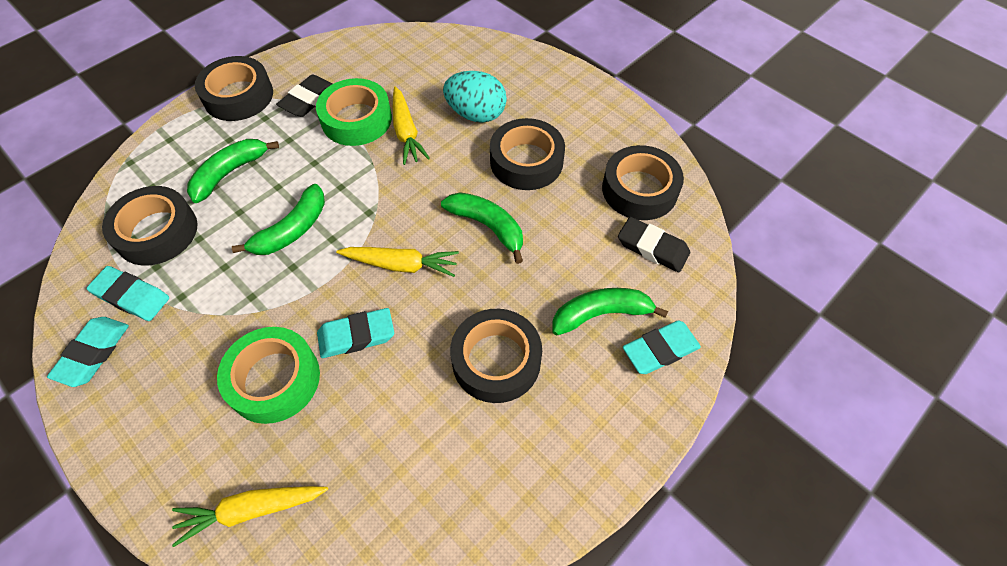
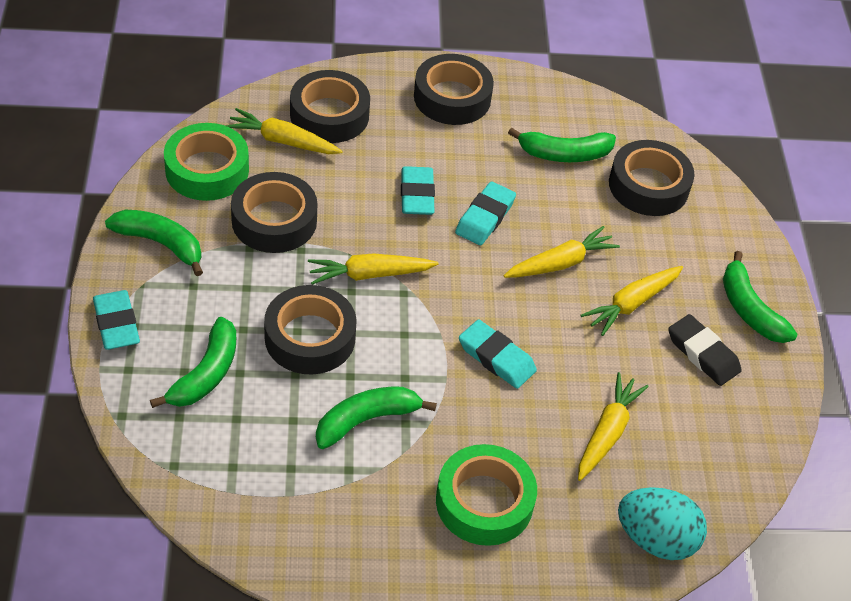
black eraser: [276,75,333,117] [618,217,690,272] = 2 -> [668,314,742,386] = 1
green banana: [187,139,279,203] [232,184,325,255] [441,193,523,264] [552,288,668,336] = 4 -> [105,209,203,276] [150,317,236,408] [316,387,437,449] [508,128,616,162] [723,251,797,343] = 5
yellow carrot: [172,486,328,547] [336,247,459,277] [393,86,430,165] = 3 -> [225,108,343,154] [308,253,439,285] [504,226,620,278] [578,372,649,481] [581,266,683,336] = 5

